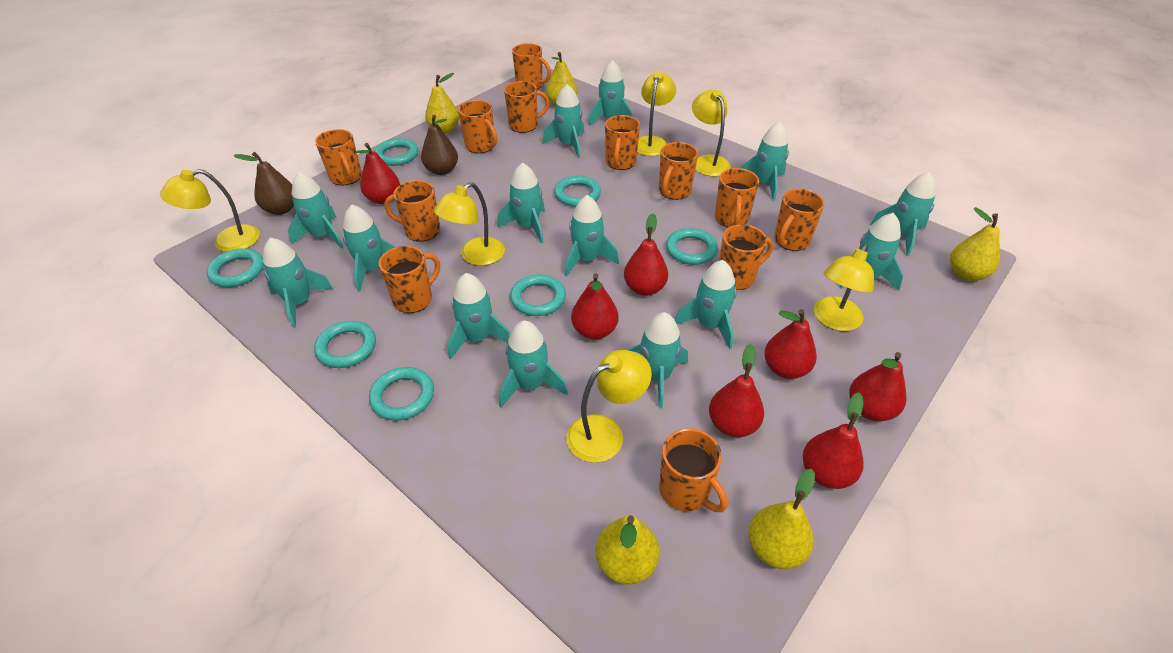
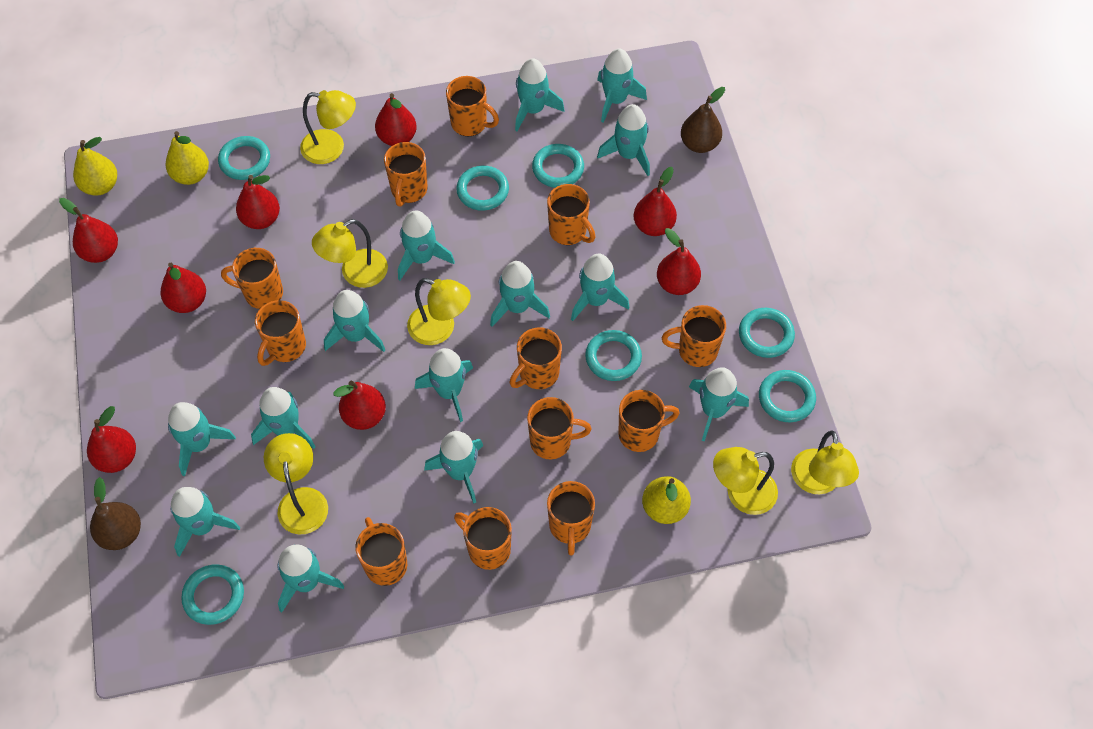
red pear: [355,143,400,204] [571,273,619,340] [624,213,668,296] [709,344,764,437] [764,309,817,379] [803,392,864,489] [849,352,907,421] = 7 -> [59,198,118,263] [87,406,136,473] [160,263,206,313] [236,175,280,229] [333,381,386,430] [375,93,417,146] [634,167,677,236] [657,228,701,295] = 8
yellow pear: [425,73,459,134] [546,52,577,106] [596,515,660,585] [748,469,815,569] [950,207,1000,281] = 5 -> [73,137,117,196] [166,131,209,185] [642,476,691,524] = 3

